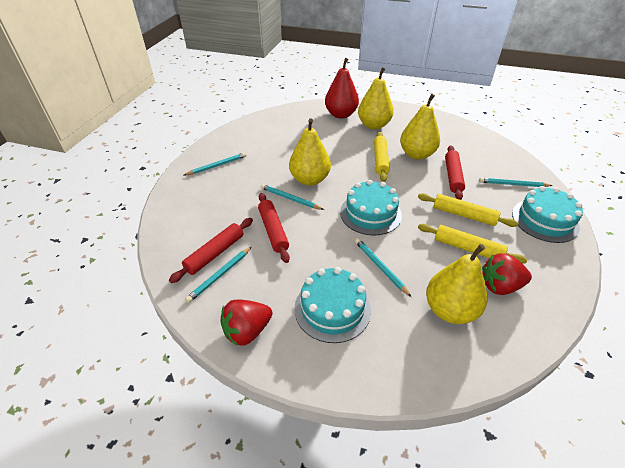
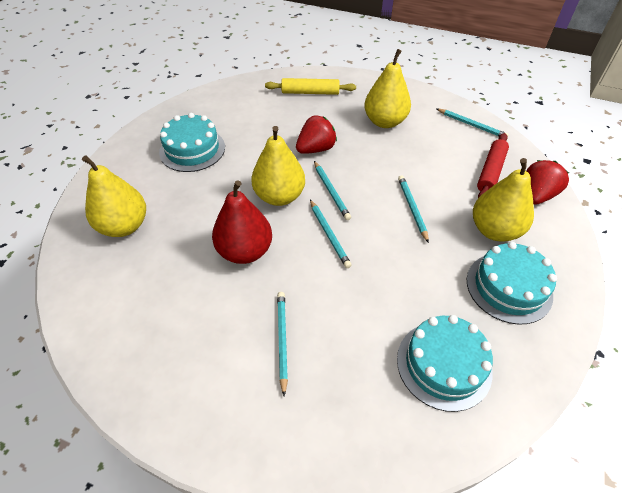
red rolling pin: [169,218,253,283] [258,193,290,263] [445,146,465,200] = 3 -> [477,133,509,198] = 1
yellow rolling pin: [374,132,390,182] [418,193,518,227] [418,224,527,264] = 3 -> [265,78,356,95] = 1

